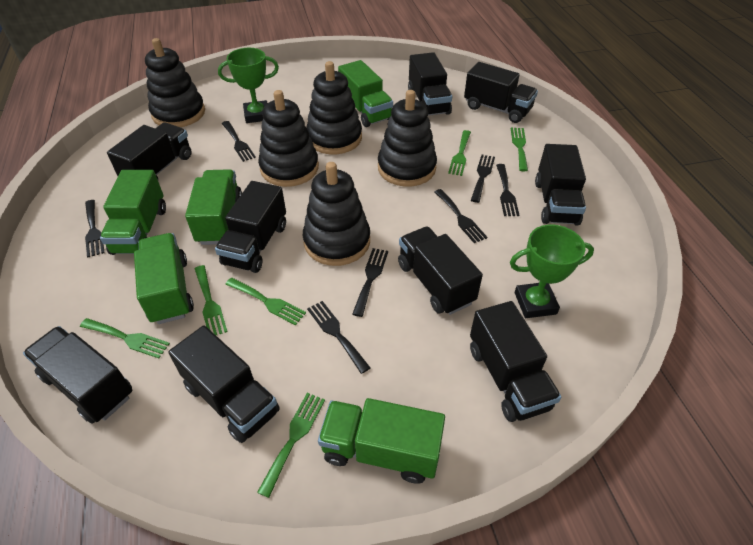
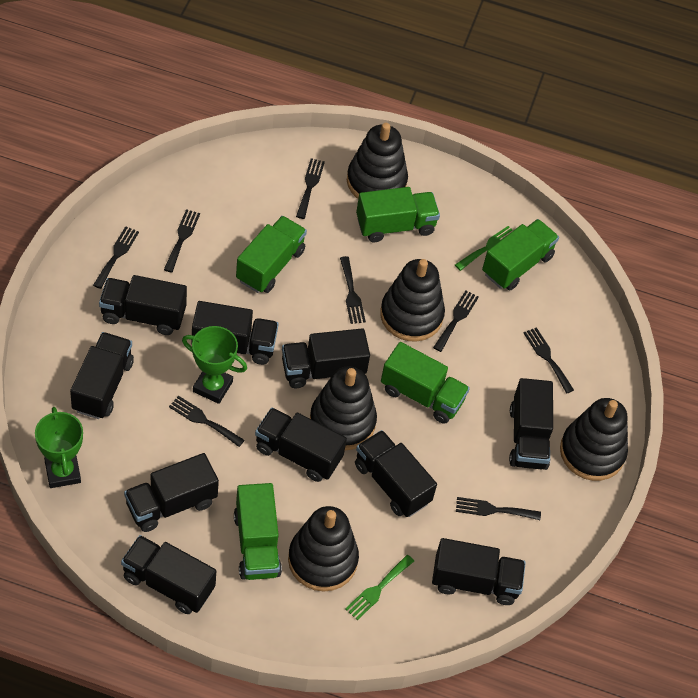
black fork: [85,200,105,257] [222,121,256,162] [307,301,370,374] [352,248,388,317] [434,189,488,243] [471,155,495,203] [496,164,519,216] = 7 -> [93,226,139,289] [164,209,200,272] [169,396,245,447] [296,158,325,219] [340,256,366,324] [433,290,479,352] [456,497,541,520] [524,327,574,394] = 8
black truck: [23,326,132,423] [107,123,192,179] [168,326,280,443] [215,181,286,273] [398,227,483,315] [408,52,452,116] [464,62,538,123] [470,301,561,422] [535,144,586,226] = 9 -> [70,332,134,419] [99,275,187,335] [121,535,216,614] [124,453,219,532] [191,301,278,365] [255,408,347,482] [282,328,370,388] [355,430,437,517] [432,538,526,605] [509,378,553,470] = 10
green fork: [80,318,170,358] [195,265,228,335] [225,278,306,325] [257,393,325,498] [448,130,471,176] [511,128,528,171] = 6 -> [345,555,414,620] [455,226,512,271] = 2

